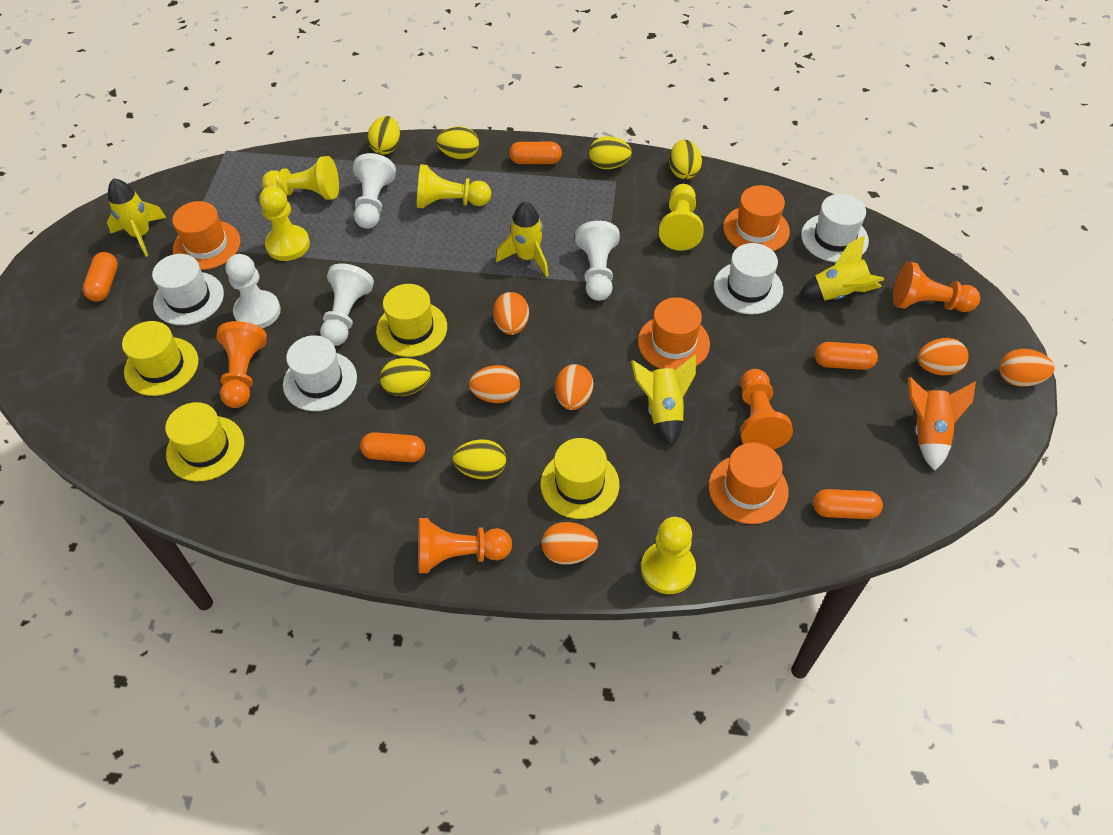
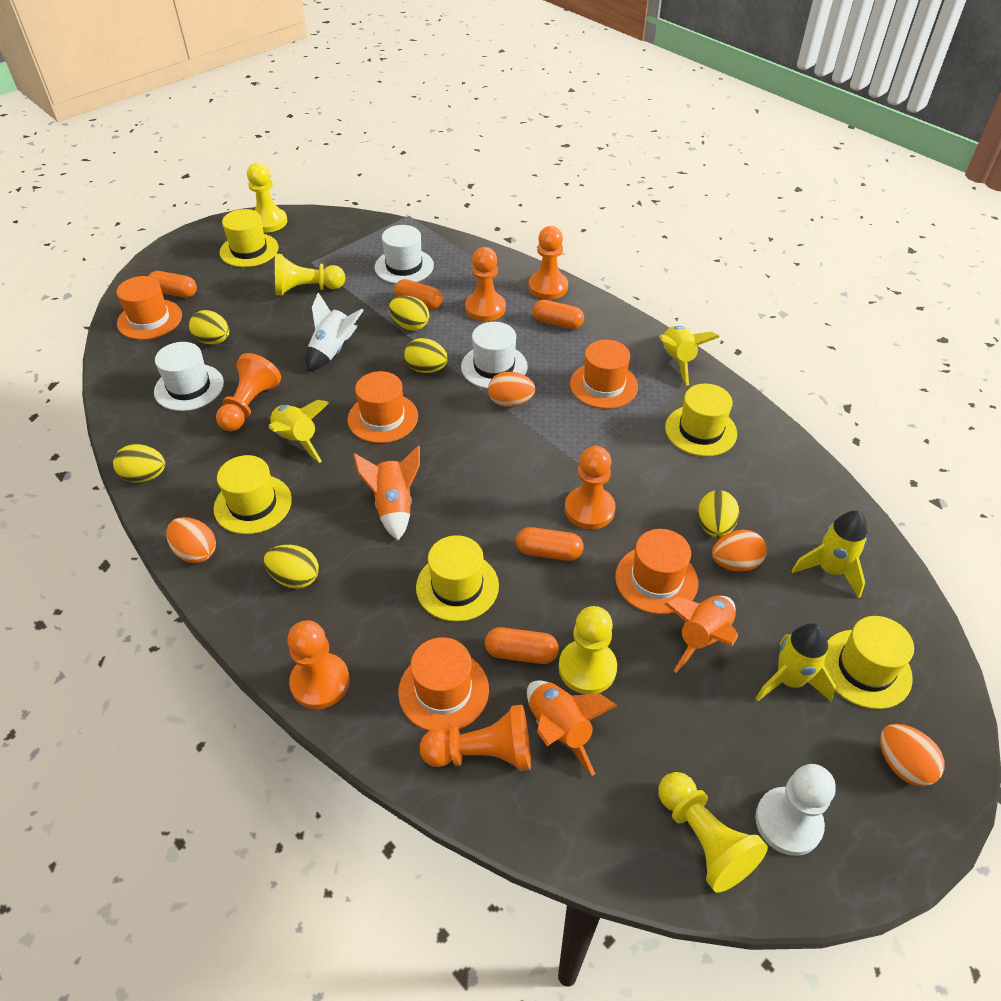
orange egg: [469,365,520,403] [493,292,529,335] [542,522,598,565] [555,364,593,410] [917,338,968,375] [999,349,1054,387] = 6 -> [166,517,216,563] [488,372,535,407] [712,530,767,572] [880,724,945,786] = 4
orange hat: [172,201,241,270] [638,297,710,370] [709,443,789,524] [723,185,790,251] = 4 -> [117,276,182,340] [347,371,418,443] [398,637,489,732] [570,340,638,409] [615,529,698,614] = 5
orange pawn: [216,321,267,408] [418,518,512,573] [740,369,793,450] [893,262,980,312] = 4 -> [216,353,281,431] [287,620,350,709] [420,705,531,771] [465,247,506,321] [529,226,568,300] [565,446,616,529] = 6
orange rocket: [908,377,976,471] = 1 -> [353,446,420,540] [527,680,618,776] [665,596,738,673] = 3
white hat: [152,254,224,325] [283,335,357,411] [714,243,783,315] [801,194,869,262] = 4 -> [154,342,224,411] [375,225,434,284] [461,322,528,389] = 3
white pawn: [226,254,281,328] [320,263,374,346] [353,153,396,229] [575,221,620,301] = 4 -> [755,764,836,856] = 1
white rocket: none = 0 -> [306,292,364,372] = 1
yellow hat: [122,321,198,396] [165,402,244,482] [376,284,447,357] [541,438,619,519] = 4 -> [214,455,292,534] [220,209,279,267] [416,535,499,622] [665,384,737,456] [823,616,914,709] = 5
yellow pawn: [259,186,310,261] [262,156,339,200] [417,164,491,209] [641,517,696,594] [659,184,704,251] = 5 -> [247,163,287,232] [275,254,345,295] [559,606,617,694] [658,772,768,892] = 4

